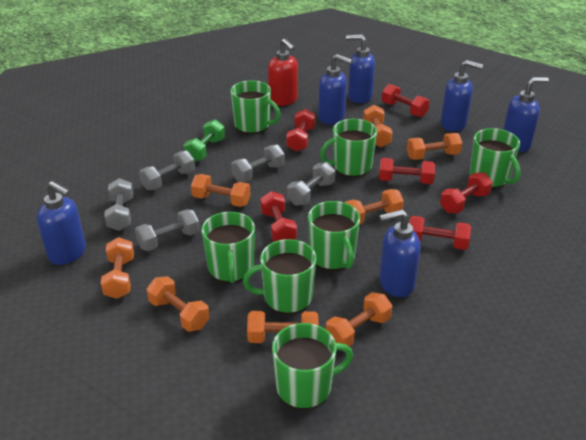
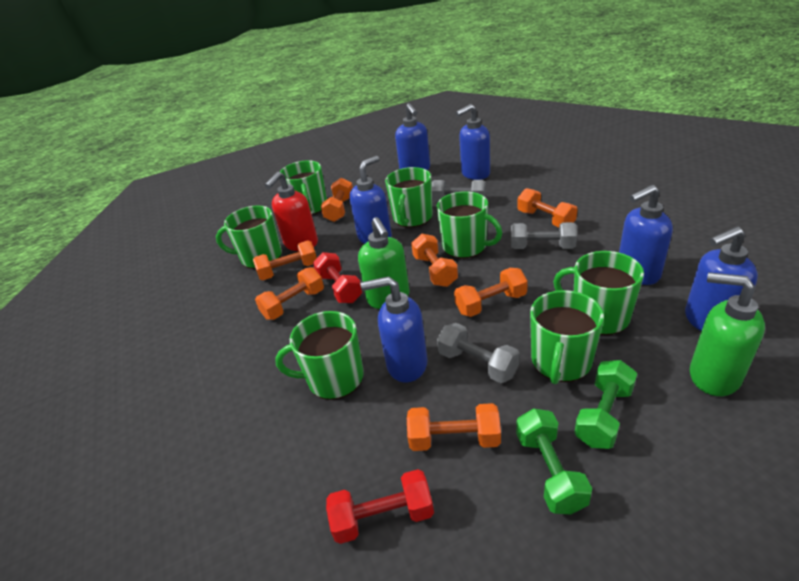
green dumbbell: [184,120,225,162] = 1 -> [516,408,592,514] [574,360,637,449] = 2
green soap dispenser: none = 0 -> [358,217,410,309] [690,272,765,396] = 2
grey dumbbell: [104,178,133,231] [135,209,200,251] [139,151,195,190] [231,145,285,182] [287,162,336,206] = 5 -> [432,180,486,202] [437,323,520,383] [511,222,577,249] = 3
orange dumbbell: [101,237,134,299] [147,276,210,332] [191,174,251,207] [247,311,318,343] [326,292,393,346] [345,189,404,224] [363,105,392,147] [407,133,462,160] = 8 -> [253,241,317,280] [255,267,324,320] [321,178,353,222] [407,403,501,451] [411,234,458,287] [454,268,528,317] [517,188,577,227] = 7
red dumbbell: [260,191,297,242] [286,109,315,152] [379,158,435,184] [382,84,430,117] [409,216,471,250] [440,172,493,213] = 6 -> [313,252,362,303] [326,469,434,544] = 2

